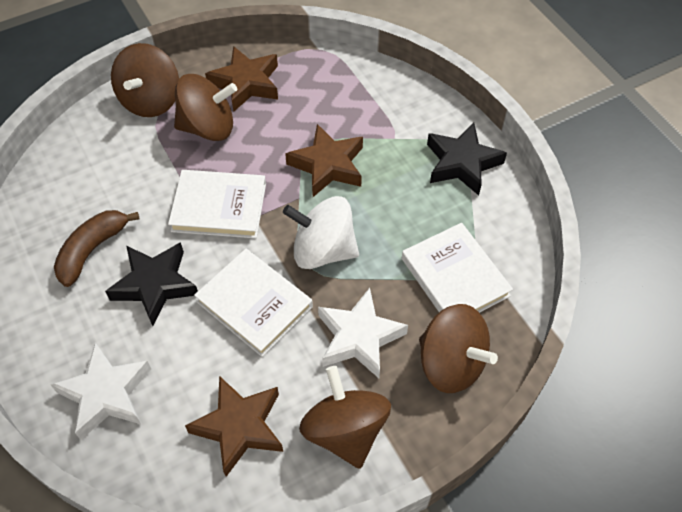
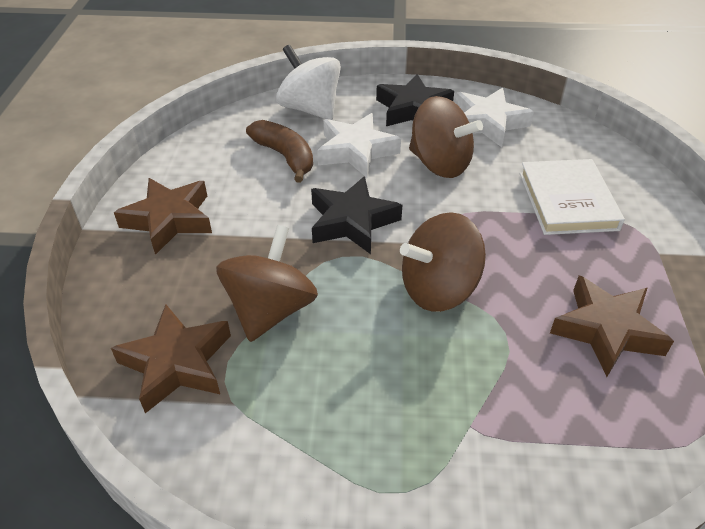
brown spinning top: [111,43,179,117] [174,74,237,141] [299,366,391,469] [419,304,498,393] = 4 -> [216,225,318,342] [400,212,486,312] [409,96,483,178] = 3
white book: [168,170,266,239] [194,249,313,357] [402,223,513,313] = 3 -> [520,159,625,235] = 1

